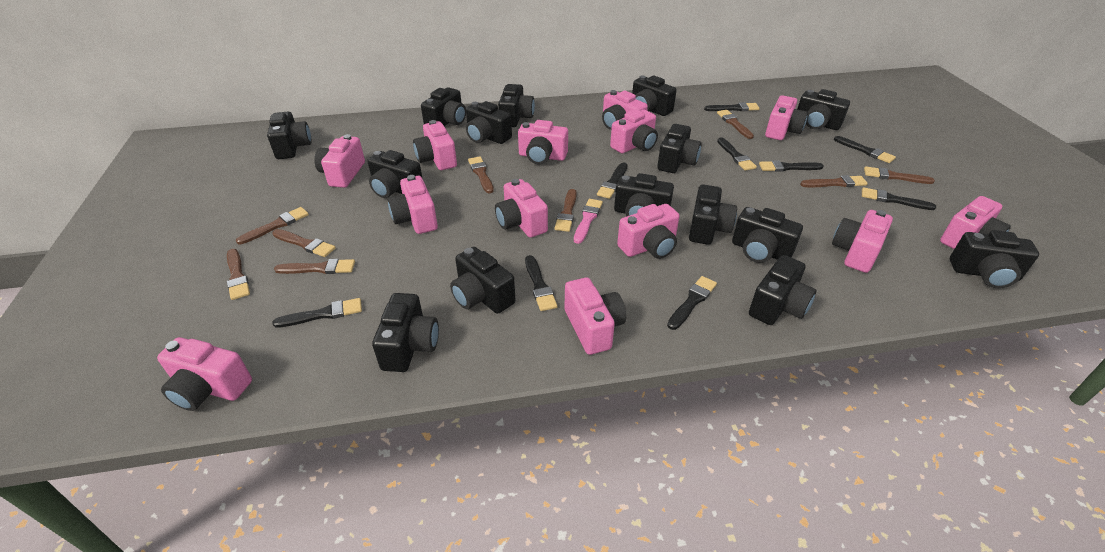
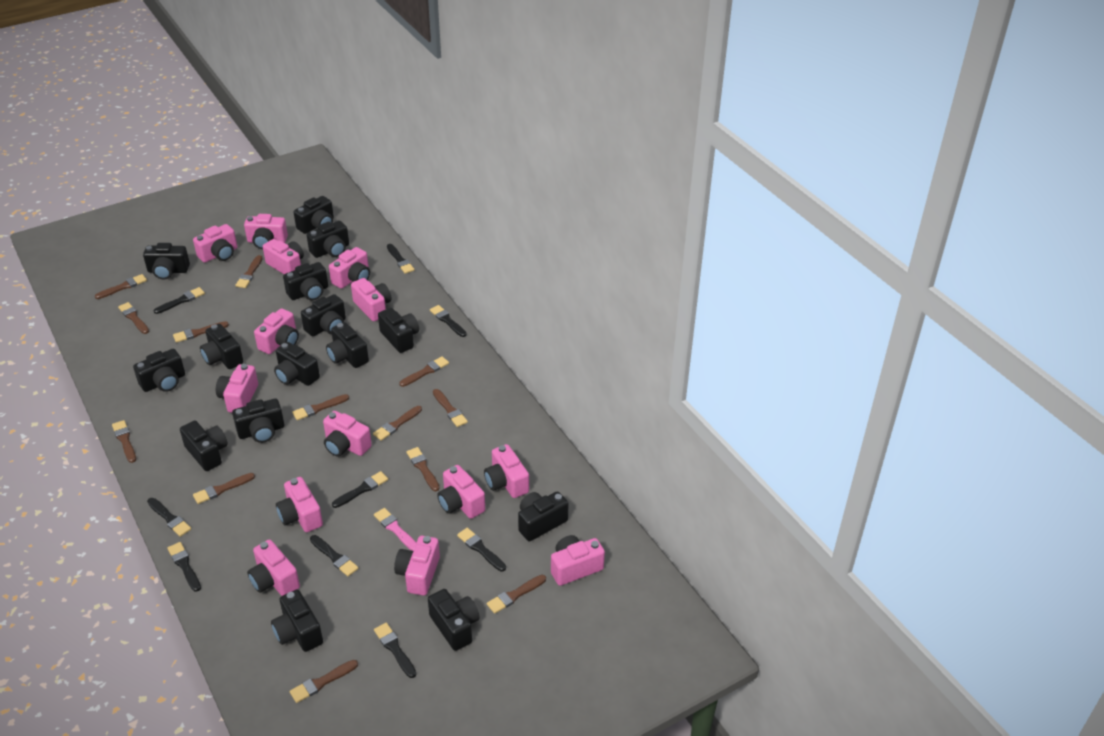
brown brush: [227,249,250,300] [236,207,309,244] [272,229,336,257] [274,259,355,274] [468,157,494,193] [555,189,577,232] [717,110,754,139] [800,175,868,187] [864,166,935,184] = 9 -> [95,274,147,299] [112,420,136,463] [118,302,149,334] [173,321,229,343] [193,473,255,504] [235,255,262,288] [289,660,358,703] [292,394,349,420] [373,406,422,441] [399,356,449,387] [407,447,440,491] [433,389,468,427] [487,575,546,614] = 13
pink camera: [157,337,252,411] [314,134,365,188] [388,175,438,234] [413,120,457,170] [495,179,548,238] [518,120,568,164] [564,277,626,355] [602,90,648,130] [610,109,658,153] [617,204,680,259] [765,95,808,140] [832,210,893,273] [940,196,1011,249] = 13 -> [193,224,238,263] [216,364,258,413] [244,214,288,249] [247,539,300,596] [254,308,299,354] [263,239,304,274] [276,477,323,532] [323,411,372,457] [329,247,370,289] [351,278,391,322] [394,536,440,596] [437,465,485,519] [484,444,529,498] [551,535,605,586] = 14

